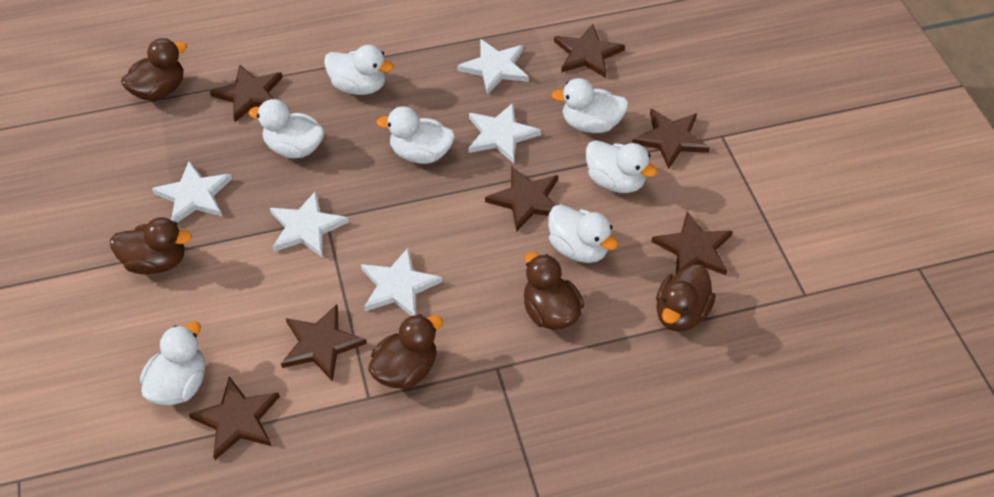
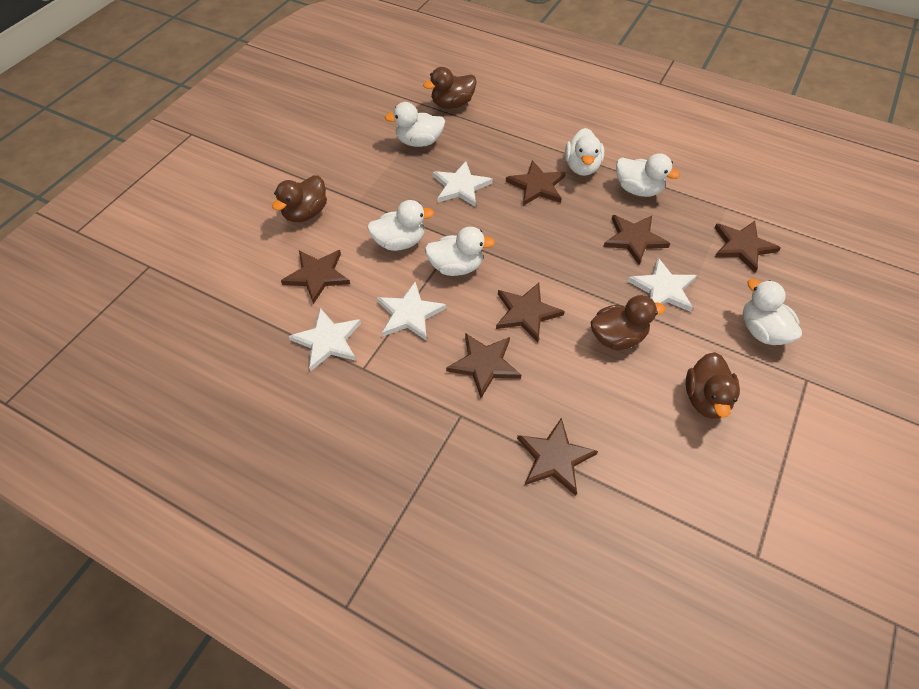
brown duck: [110,217,192,274] [121,38,187,101] [368,314,443,389] [524,252,584,330] [656,264,716,331] = 5 -> [272,175,327,222] [423,67,476,109] [591,295,665,350] [686,352,740,419] = 4
white duck: [140,322,205,405] [249,99,324,158] [324,45,394,95] [376,107,455,164] [548,204,618,263] [551,78,629,133] [586,140,658,193] = 7 -> [367,200,434,251] [385,102,445,147] [425,227,495,276] [565,128,604,176] [616,153,680,197] [743,279,802,345] = 6
white star: [152,161,232,223] [270,191,349,258] [361,248,442,316] [457,39,529,95] [469,103,541,163] = 5 -> [289,308,361,372] [377,282,446,341] [433,161,493,207] [628,258,697,312] = 4

